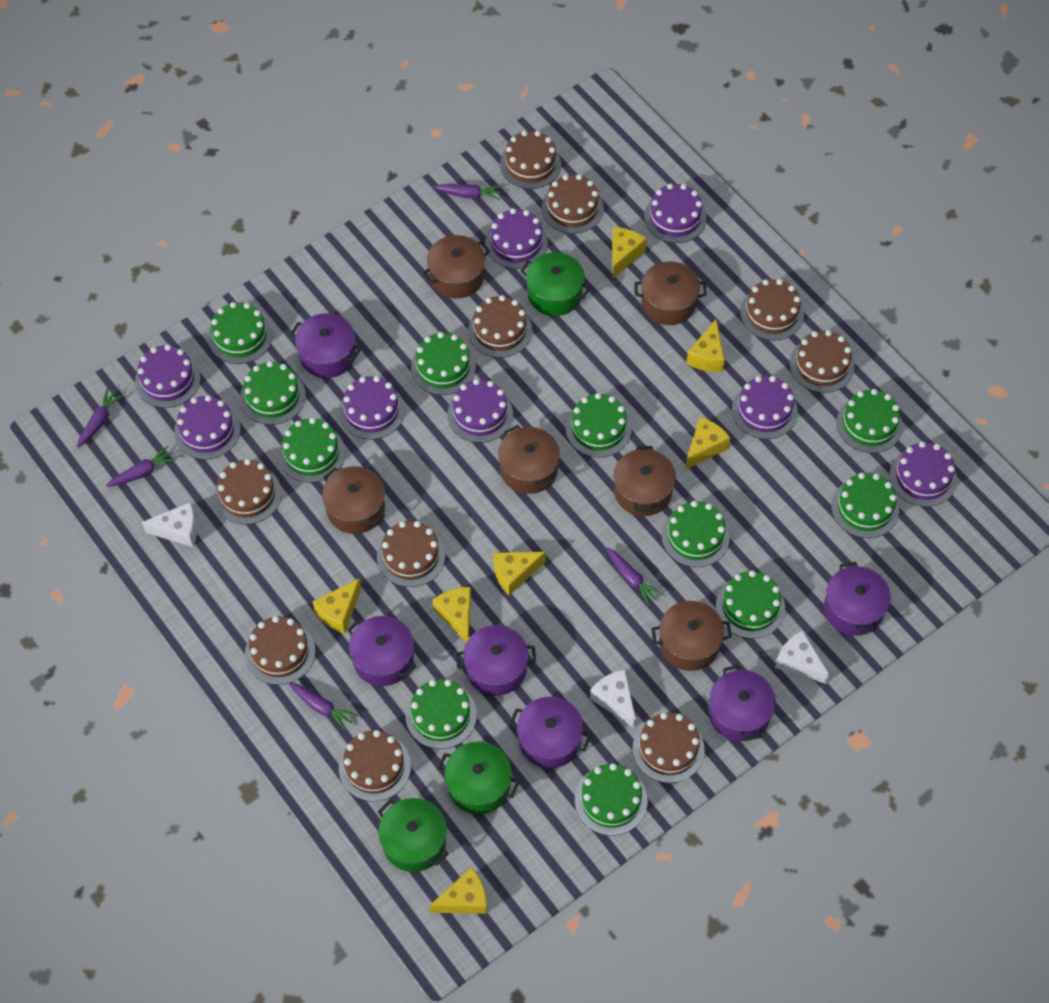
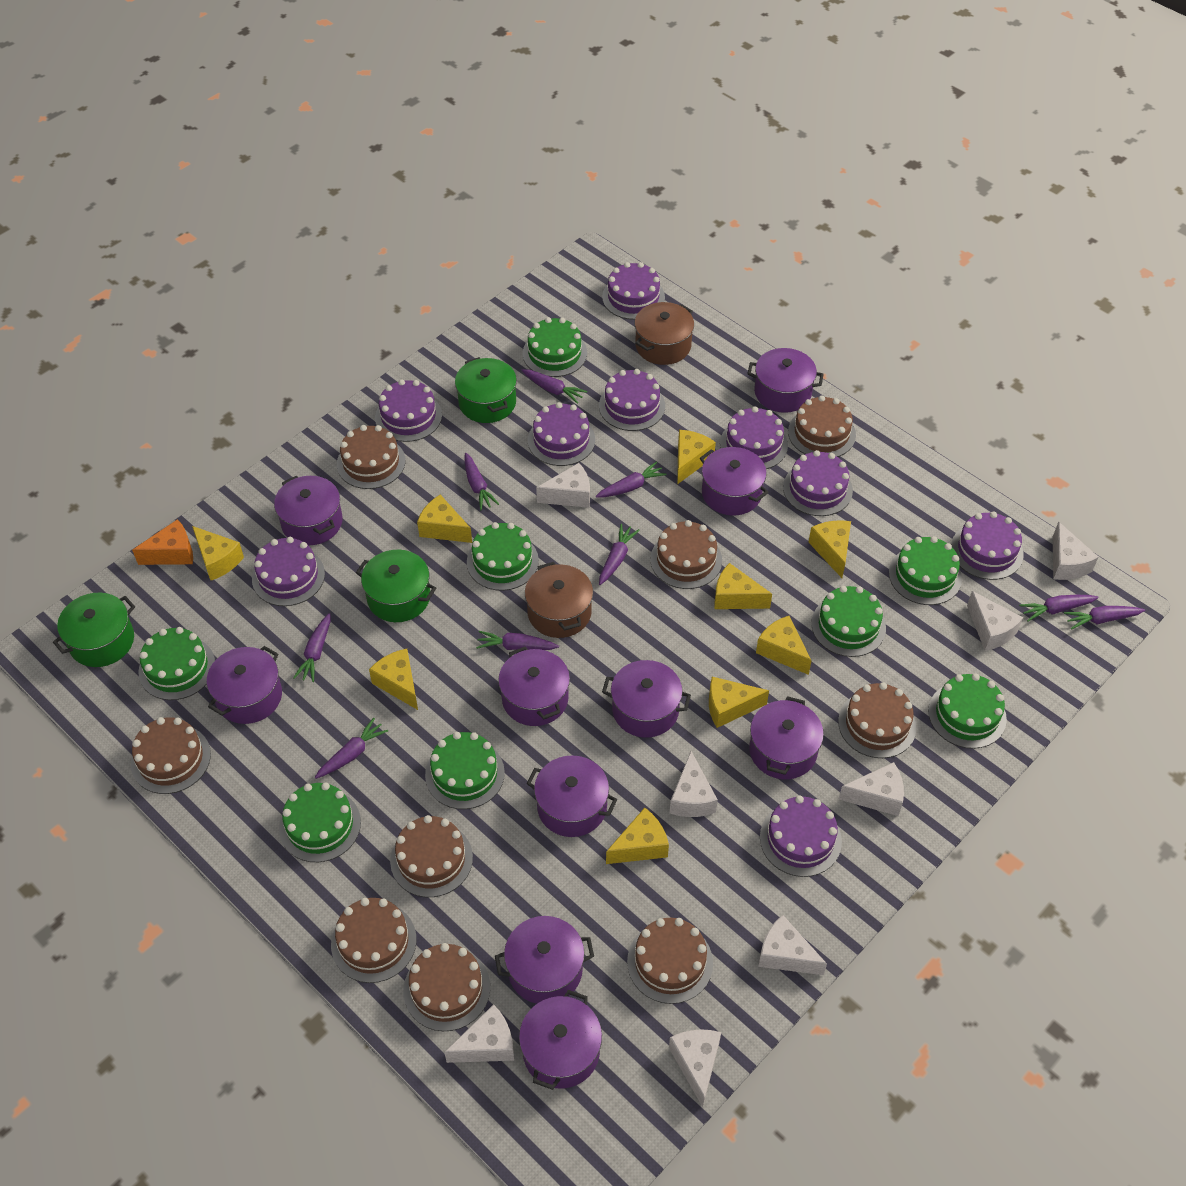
brown cake: [214,459,282,525] [245,616,315,685] [339,730,411,801] [377,521,445,587] [468,295,532,358] [500,130,561,189] [542,174,604,234] [633,712,705,783] [740,279,804,341] [790,330,855,393] = 10 -> [131,717,211,794] [331,898,416,983] [337,425,406,489] [390,815,473,897] [403,943,490,1031] [627,918,713,1004] [650,520,722,589] [788,395,856,457] [838,682,917,758] = 9
brown pot: [322,466,385,534] [422,235,490,299] [498,425,560,494] [613,446,676,516] [634,261,707,325] [651,601,732,671] = 6 -> [525,562,593,638] [635,302,694,365] = 2
green cake: [208,302,273,364] [240,361,306,425] [279,418,345,483] [405,679,477,749] [411,332,476,395] [566,393,632,457] [575,763,647,836] [662,501,730,567] [716,570,785,639] [831,473,899,538] [837,389,903,453] = 11 -> [139,627,215,700] [279,782,361,862] [425,732,505,809] [467,522,539,591] [523,317,587,377] [811,586,886,657] [889,536,962,605] [928,673,1007,749] = 8
orange cheese: none = 0 -> [132,519,193,565] = 1
purple cake: [135,344,201,408] [174,395,240,460] [339,376,405,439] [447,379,513,443] [485,208,548,269] [644,184,707,243] [732,376,798,439] [890,441,957,507] = 8 -> [252,537,325,606] [375,379,442,442] [528,402,595,466] [599,369,665,431] [602,262,665,320] [720,406,788,469] [760,795,842,877] [783,450,853,516] [951,511,1023,580] = 9
purple carrot: [77,388,123,448] [106,446,176,487] [288,682,357,731] [434,184,502,200] [606,547,663,606] = 5 -> [293,613,331,682] [315,718,388,779] [464,453,499,510] [476,631,559,650] [521,369,587,404] [596,461,667,498] [599,524,640,585] [1019,595,1099,622] [1064,606,1145,630] = 9
purple pot: [290,313,361,378] [348,616,417,686] [456,625,536,696] [510,696,591,769] [709,665,776,741] [824,562,891,636] = 6 -> [207,646,282,724] [274,476,343,545] [495,916,594,1004] [498,646,570,726] [519,990,602,1090] [526,755,617,837] [602,660,691,738] [700,447,769,516] [747,348,824,413] [749,696,824,779] = 10
white cheese: [142,502,197,547] [590,669,636,728] [775,630,830,684] = 3 -> [444,1004,514,1063] [536,463,590,508] [669,1029,721,1107] [670,751,718,817] [758,915,827,975] [839,762,904,816] [967,591,1023,651] [1053,522,1098,580] = 8
yellow cheese: [312,578,361,634] [429,867,487,914] [433,587,471,642] [493,552,546,595] [612,227,647,278] [685,417,730,470] [686,319,725,372] = 7 -> [192,526,244,580] [369,649,418,710] [417,495,472,543] [606,808,669,864] [677,430,716,484] [709,677,769,728] [714,563,772,609] [756,616,812,675] [809,520,851,578] = 9

